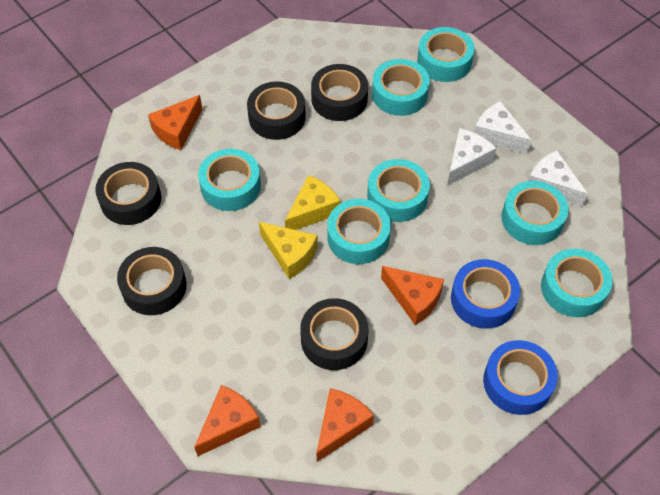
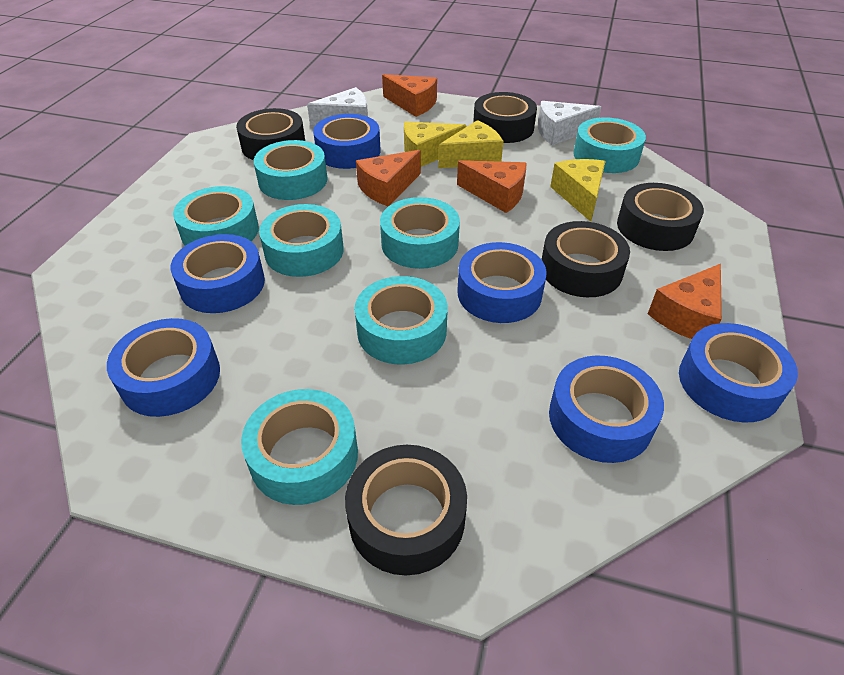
blue tape: [451,259,520,329] [483,340,558,415] = 2 -> [107,318,220,417] [171,234,265,313] [313,114,381,169] [457,242,547,323] [549,355,664,463] [679,323,798,422] = 6
white cheese: [447,128,497,186] [474,101,531,154] [528,150,588,207] = 3 -> [307,87,368,127] [538,101,601,145] = 2
yellow cheese: [259,222,318,279] [285,175,341,230] = 2 -> [404,121,467,167] [438,120,503,168] [550,159,606,222] = 3

